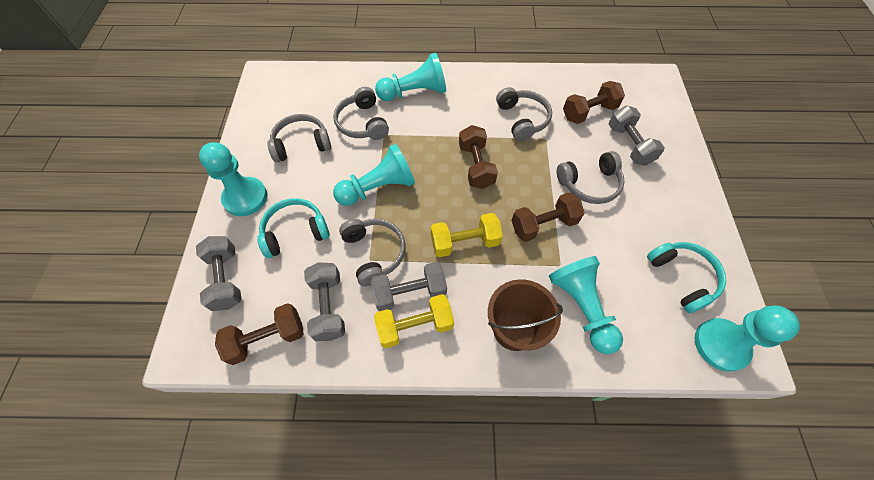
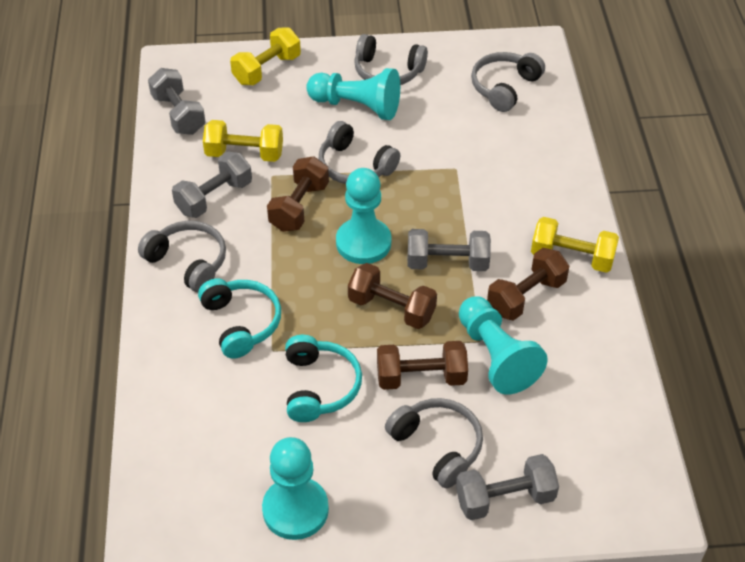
brown bucket: [488,279,563,351] = 1 -> none = 0
turquoise pawn: [199,142,267,216] [333,144,415,206] [375,53,446,101] [549,256,623,354] [695,305,800,372] = 5 -> [262,437,329,540] [306,68,400,120] [336,168,391,264] [459,296,548,395] = 4
yellow dumbbell: [374,294,454,348] [431,213,503,257] = 2 -> [203,120,283,162] [230,27,301,85] [531,217,619,273] = 3

